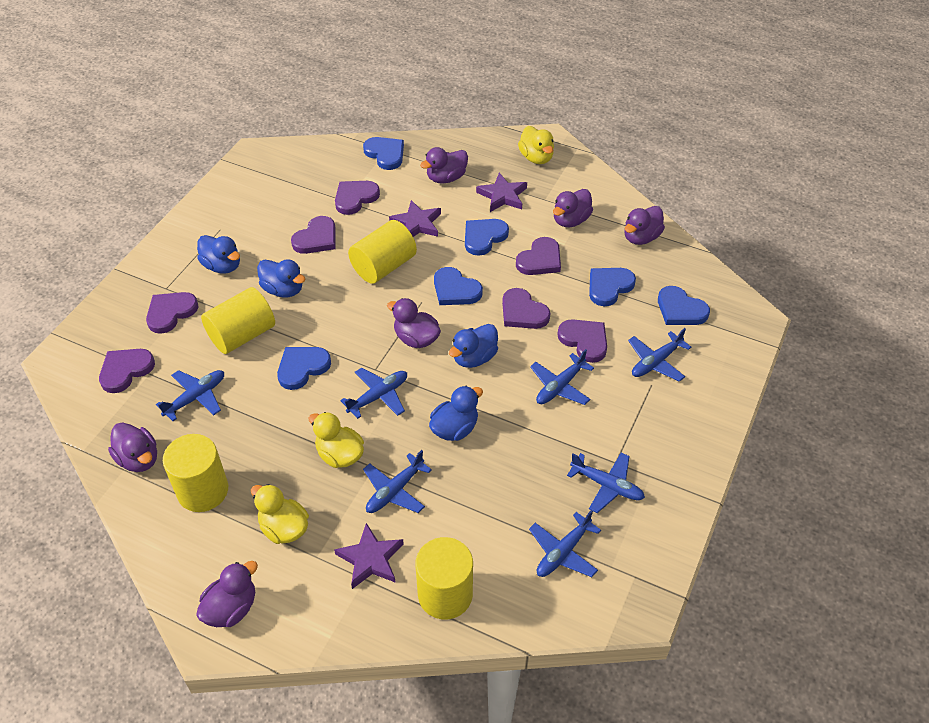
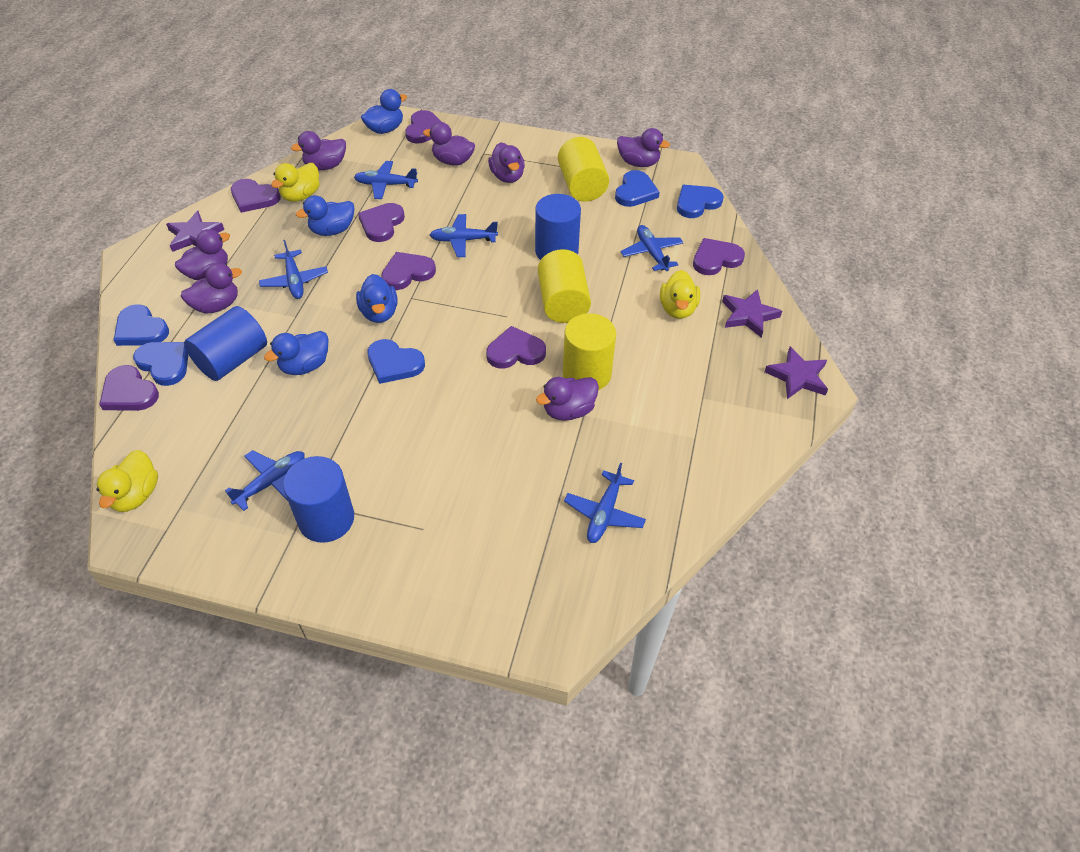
blue cylinder: none = 0 -> [184,306,267,381] [283,456,354,543] [535,194,581,260] = 3
blue heart: [277,347,331,390] [363,137,404,170] [434,267,483,305] [465,219,509,256] [589,268,636,306] [658,286,710,325] = 6 -> [114,304,169,346] [133,342,188,386] [367,339,425,384] [615,170,660,207] [677,185,724,218] = 5
blue plane: [156,370,224,421] [340,368,407,419] [363,450,432,513] [529,510,601,577] [530,349,594,405] [567,452,645,513] [628,328,691,382] = 7 -> [225,450,305,511] [259,240,328,299] [354,161,418,199] [430,214,498,257] [564,463,646,543] [621,225,684,271] = 6
purple duck: [108,422,157,472] [196,561,258,627] [387,298,441,348] [420,147,468,183] [553,189,593,228] [624,206,665,245] = 6 -> [175,229,230,280] [180,263,242,314] [291,131,346,170] [423,122,475,166] [488,142,525,183] [536,377,599,421] [617,128,670,167] = 7
yellow cylinder: [163,434,228,512] [201,287,275,354] [348,220,417,284] [415,537,473,619] = 4 -> [538,249,591,323] [558,137,609,202] [563,313,616,390] = 3

